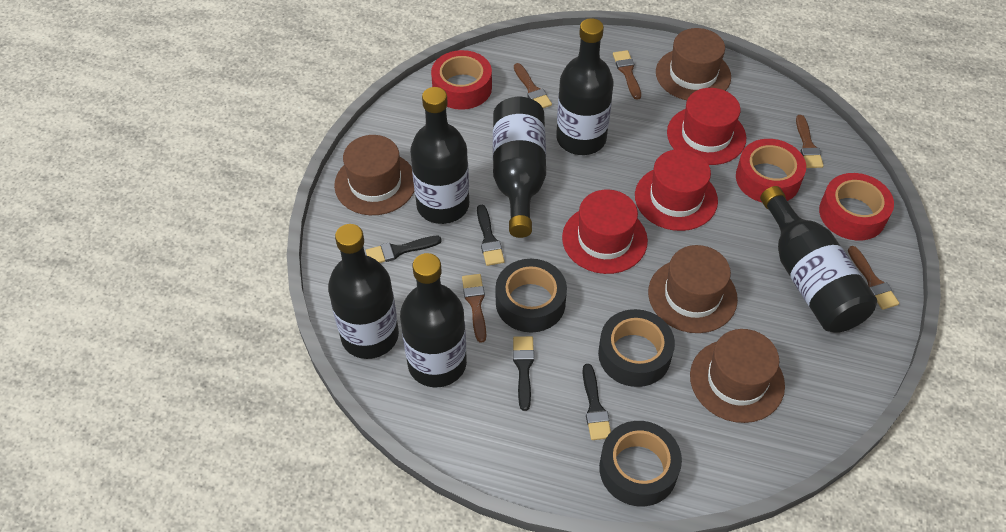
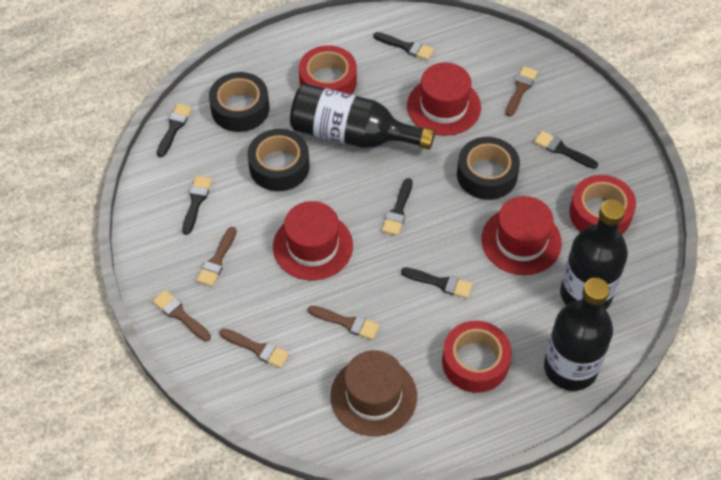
black bottle: [328,224,399,359] [400,253,467,387] [410,87,469,224] [493,97,546,238] [556,18,614,155] [760,186,877,333] = 6 -> [290,84,435,149] [544,278,613,391] [560,199,628,310] = 3
black brush: [366,236,442,263] [477,205,505,266] [513,336,534,411] [582,364,611,440] = 4 -> [157,103,192,157] [182,176,212,235] [373,32,434,60] [382,178,413,236] [401,267,473,299] [534,131,598,169] = 6
brown hat: [334,135,414,215] [648,245,738,333] [656,28,731,100] [690,329,785,423] = 4 -> [331,350,417,436] = 1

